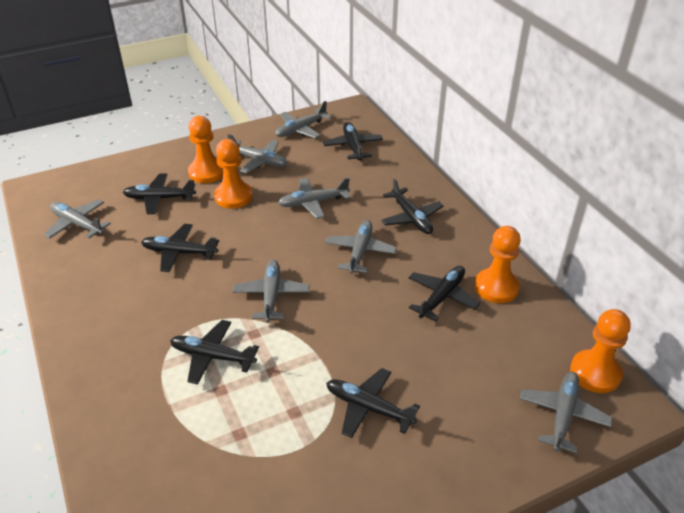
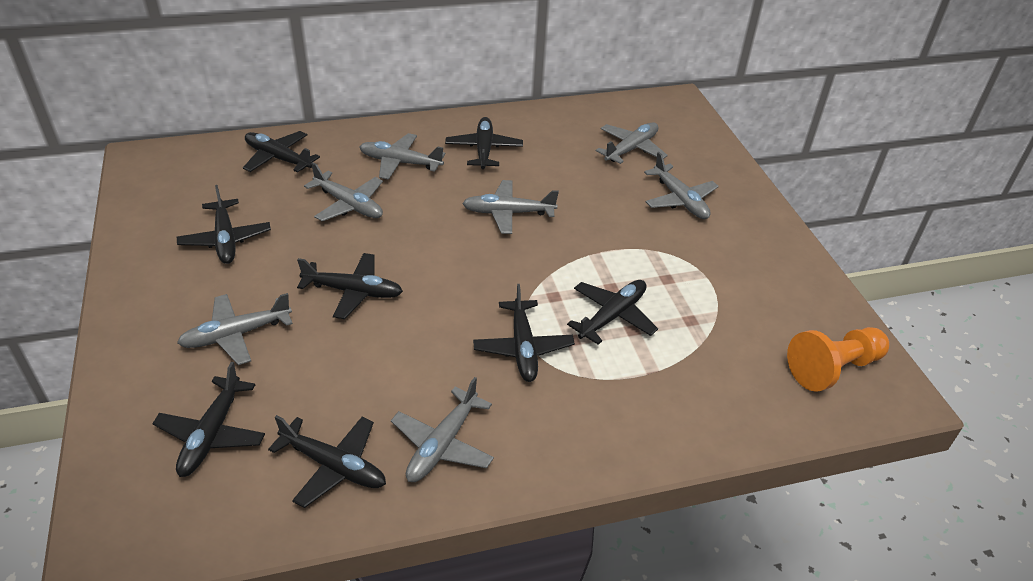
black plane: [123,173,196,214] [141,224,219,272] [170,320,259,385] [323,122,383,161] [326,368,420,438] [381,178,444,234] [408,266,480,322] = 7 -> [152,362,265,477] [177,185,271,264] [243,131,320,173] [268,415,386,508] [297,253,403,319] [445,117,523,169] [473,284,575,382] [567,280,658,345] = 8
orange pawn: [188,116,223,183] [214,139,253,209] [475,226,521,303] [570,309,631,393] = 4 -> [787,327,889,392] = 1

